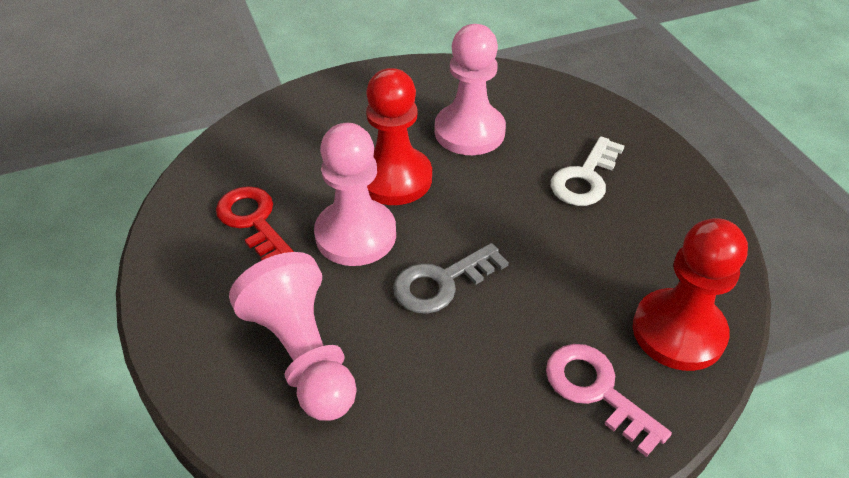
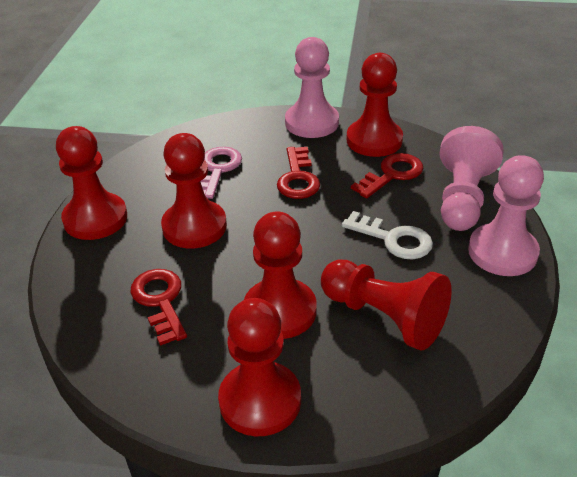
grey key: [393,243,509,314] = 1 -> none = 0
red key: [216,186,294,261] = 1 -> [130,269,187,346] [277,147,320,199] [351,153,423,198] = 3
red pawn: [366,68,432,205] [633,218,748,371] = 2 -> [56,126,127,240] [161,133,227,248] [218,298,301,436] [244,212,317,339] [321,260,451,351] [347,53,403,157] = 6

